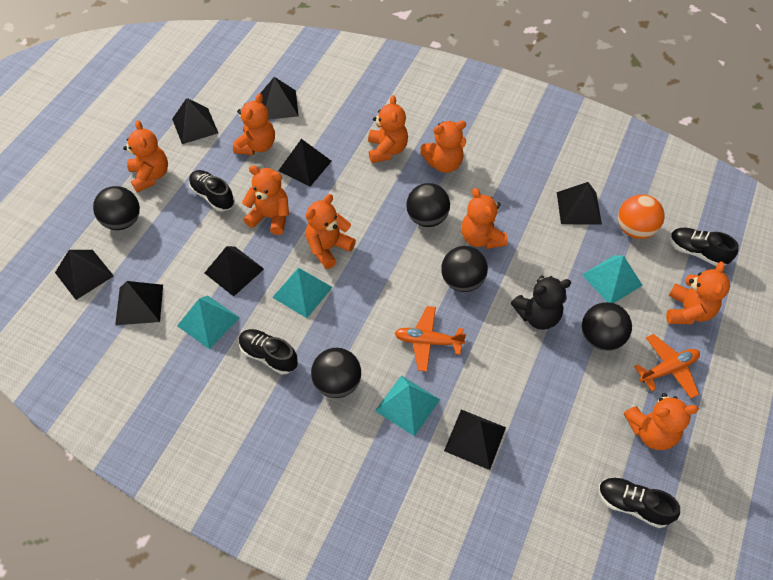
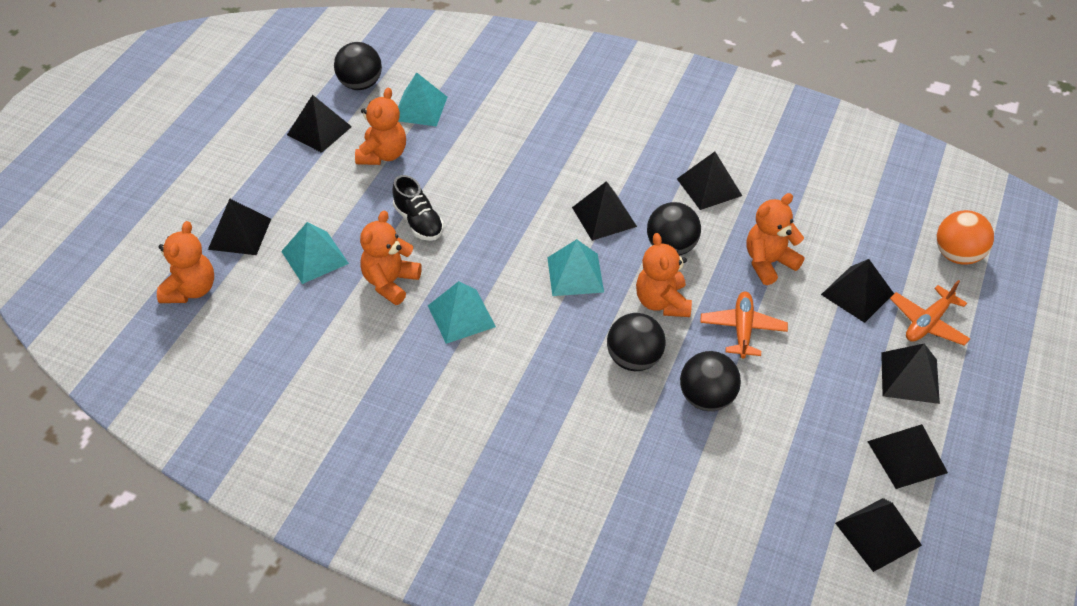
black ball: [93,186,140,230] [311,348,361,398] [406,183,450,227] [441,246,488,292] [582,302,632,351] = 5 -> [334,42,382,90] [607,313,666,371] [647,202,701,256] [680,351,741,411] = 4
black shoe: [189,170,235,212] [239,329,298,375] [598,477,680,528] [670,228,739,266] = 4 -> [392,175,444,241] = 1
black teddy bear: [511,275,571,330] = 1 -> none = 0
orange teddy bear: [123,120,168,193] [233,93,275,155] [242,165,289,235] [306,194,356,269] [368,95,408,163] [420,121,466,173] [461,188,508,249] [624,393,699,450] [666,262,730,324] = 9 -> [157,221,214,303] [355,88,406,165] [360,211,422,305] [636,233,692,317] [746,193,804,285] = 5

